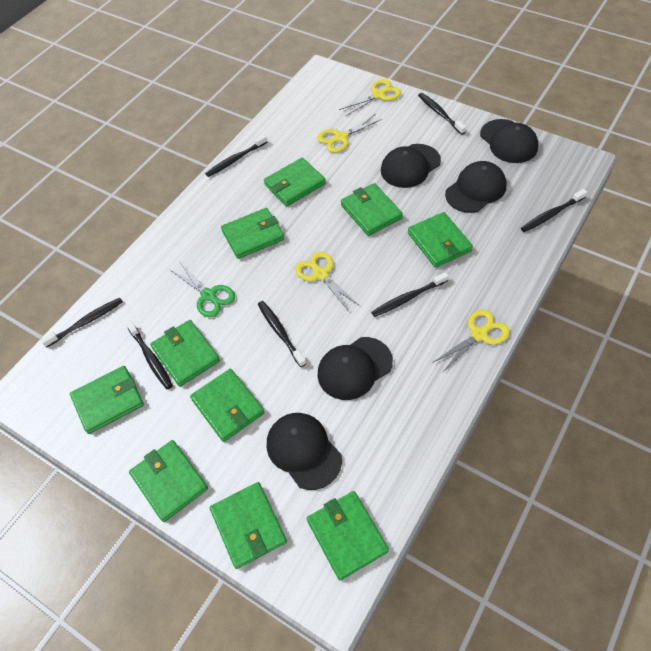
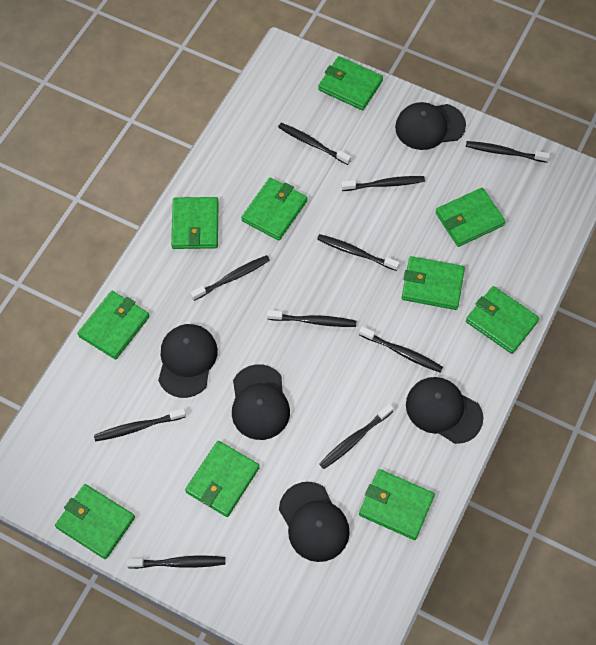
black toothbrush: [40,298,123,348] [126,320,173,389] [205,134,267,177] [258,301,306,367] [371,272,448,317] [418,93,466,135] [521,189,587,232] = 7 -> [94,408,186,442] [126,556,226,569] [190,255,270,301] [267,310,356,327] [278,123,351,165] [317,234,400,271] [319,404,393,469] [341,176,425,191] [359,326,443,372] [466,141,550,163] = 10
green scissors: [169,263,235,317] = 1 -> none = 0
yellow scissors: [295,252,360,312] [317,114,382,153] [339,79,401,116] [432,310,509,373] = 4 -> none = 0

